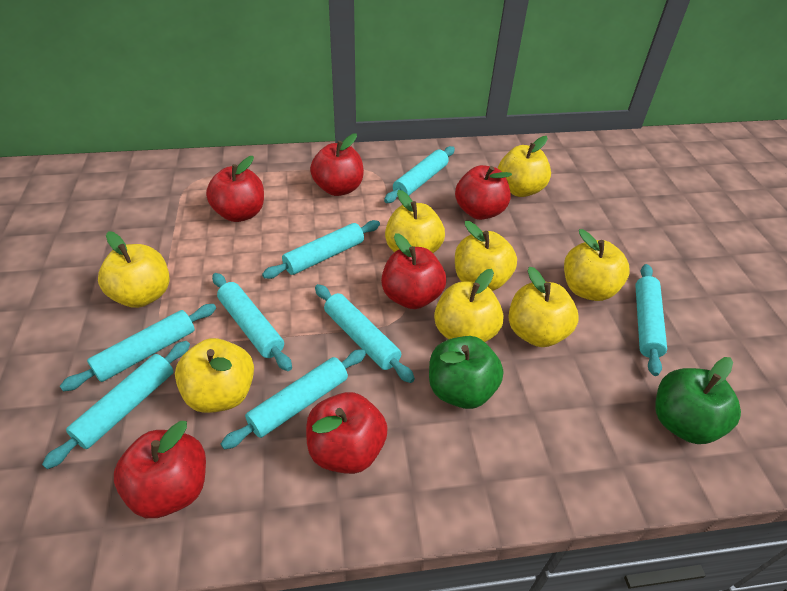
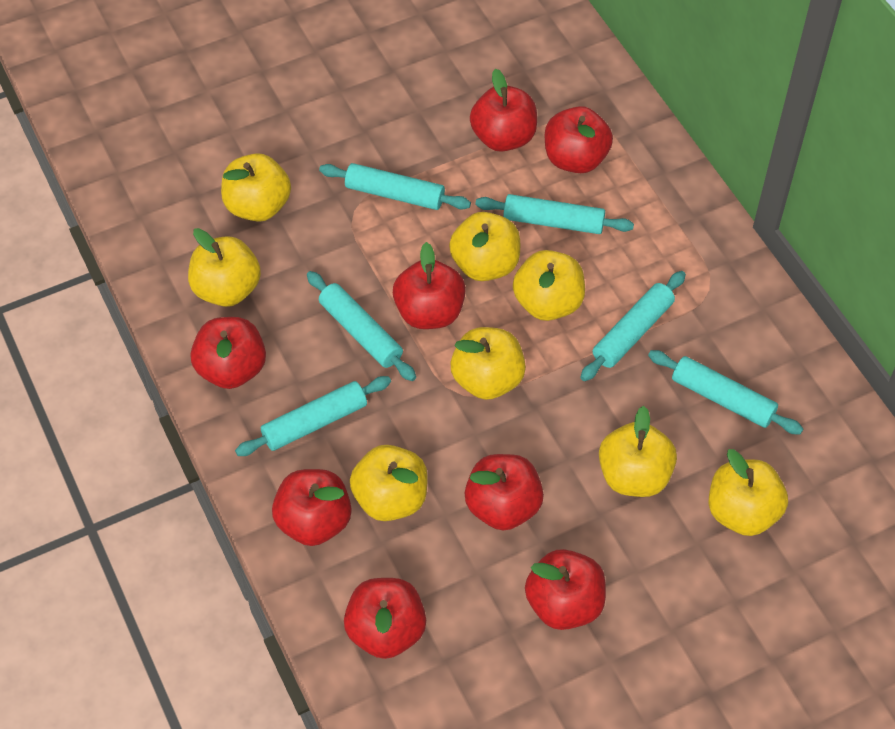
green apple: [429,336,503,409] [655,357,741,444] = 2 -> none = 0
red apple: [114,421,206,518] [206,156,264,222] [306,392,388,474] [310,133,364,196] [381,233,446,309] [455,165,512,220] = 6 -> [191,317,266,389] [272,469,352,546] [344,578,426,659] [393,242,466,329] [465,454,544,530] [470,69,537,152] [525,549,606,630] [545,106,613,173] = 8
turquoise rolling pin: [42,341,190,469] [60,304,216,391] [212,273,292,371] [221,349,366,449] [262,220,380,279] [315,284,415,383] [384,146,455,203] [635,264,667,376] = 8 -> [235,376,391,456] [307,271,416,381] [319,163,471,210] [475,194,634,234] [580,271,686,381] [648,350,803,434] = 6

